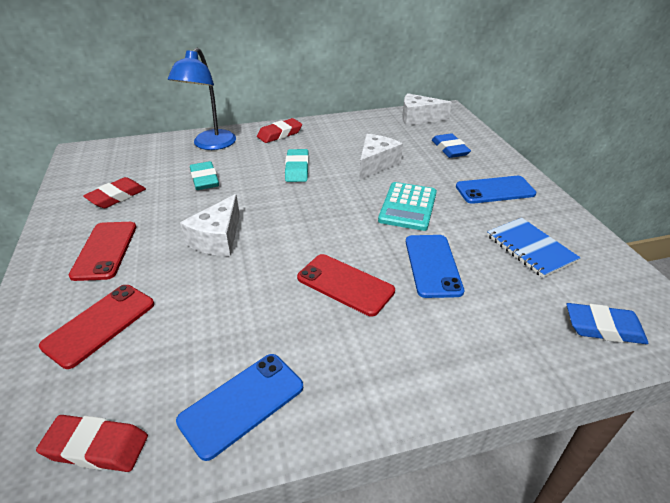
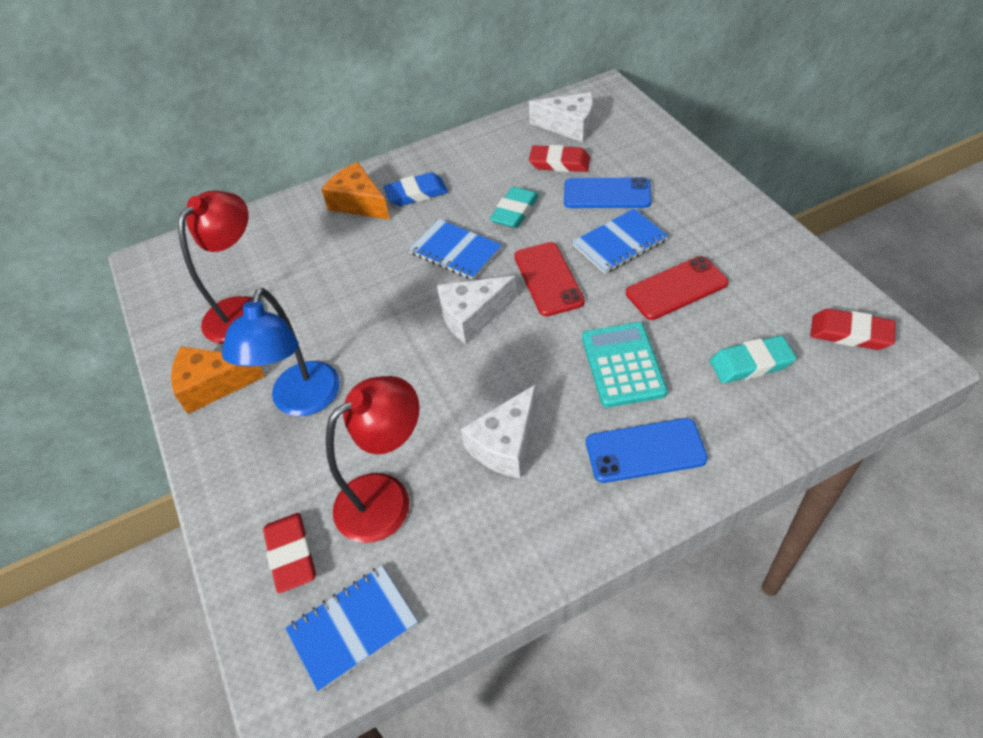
blue eraser: [432,133,471,158] [566,303,648,344] = 2 -> [384,172,448,206] = 1
blue notebook: [487,218,581,278] = 1 -> [285,565,418,692] [409,219,502,280] [572,209,668,274] = 3
blue phone: [176,354,303,461] [406,235,464,298] [456,176,536,204] = 3 -> [564,177,652,208] [586,418,708,483] = 2
orange cheese: none = 0 -> [171,346,265,414] [321,162,390,220] = 2
red lamp: none = 0 -> [178,191,253,344] [326,376,420,543] = 2
red phone: [39,285,154,369] [69,222,136,281] [297,254,395,316] = 3 -> [514,242,585,317] [626,256,728,320] = 2

